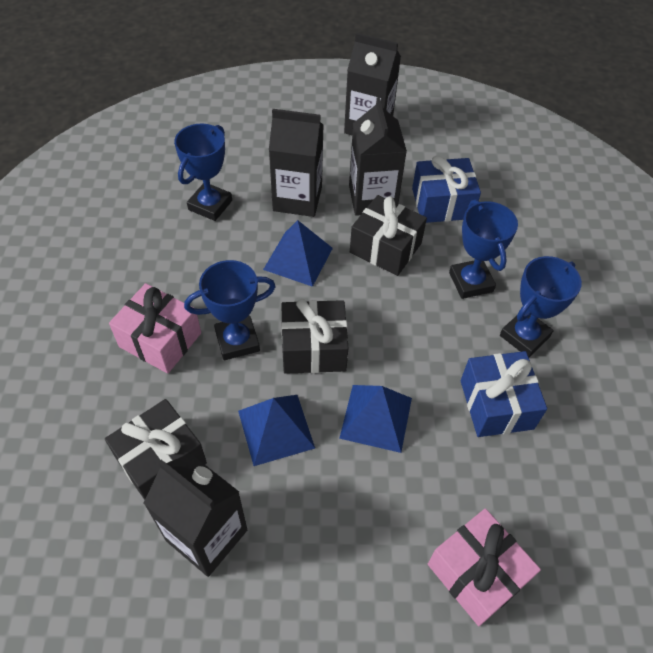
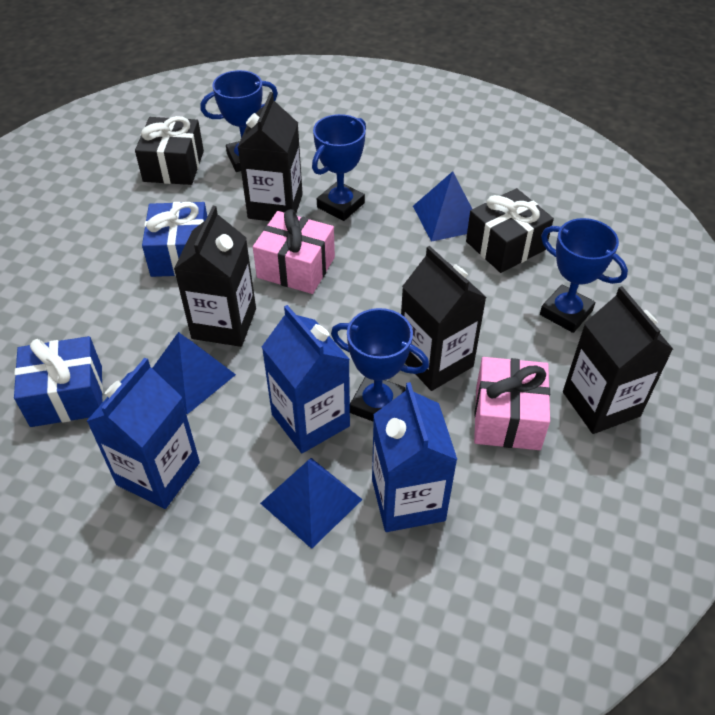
black gift: [105,399,207,500] [281,299,348,374] [350,195,427,276] = 3 -> [135,116,204,185] [466,188,554,273] = 2
blue carton: none = 0 -> [87,358,200,509] [262,305,350,453] [372,382,457,532] = 3

